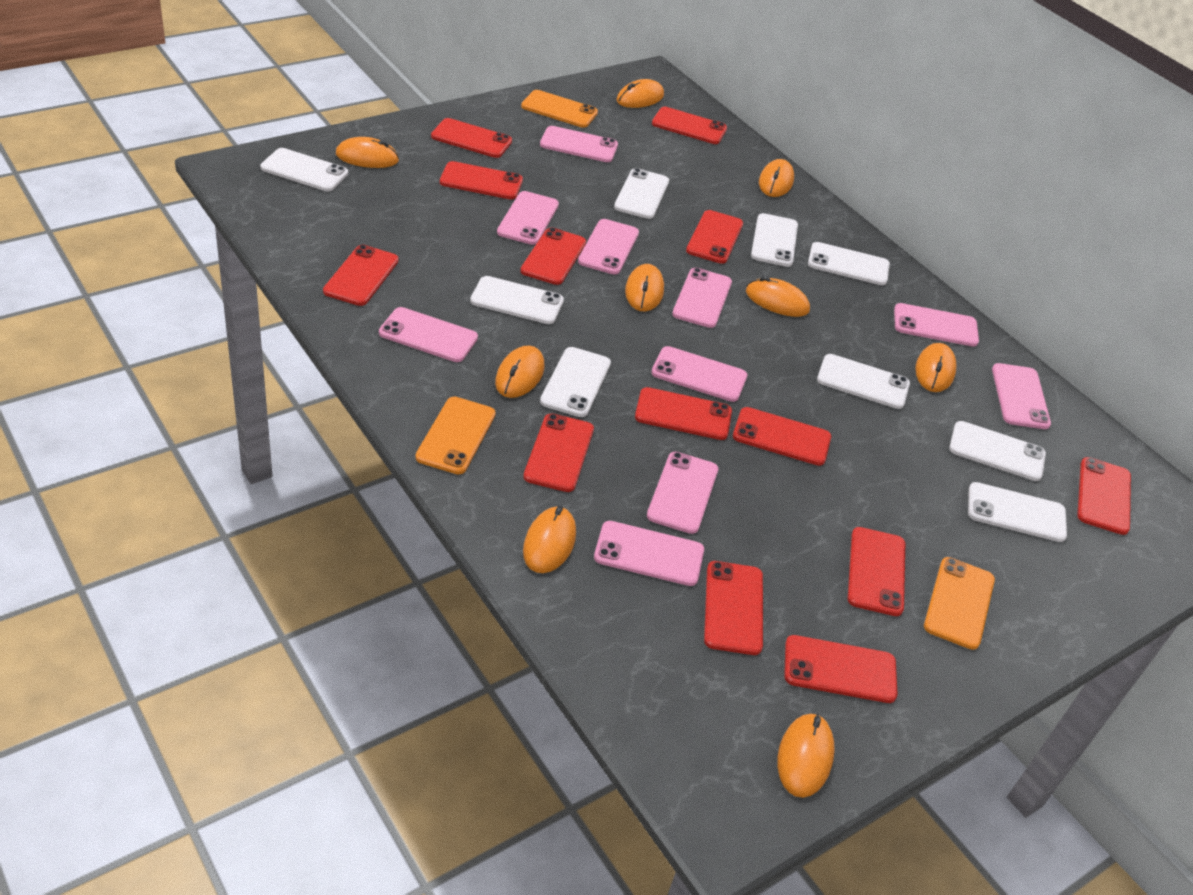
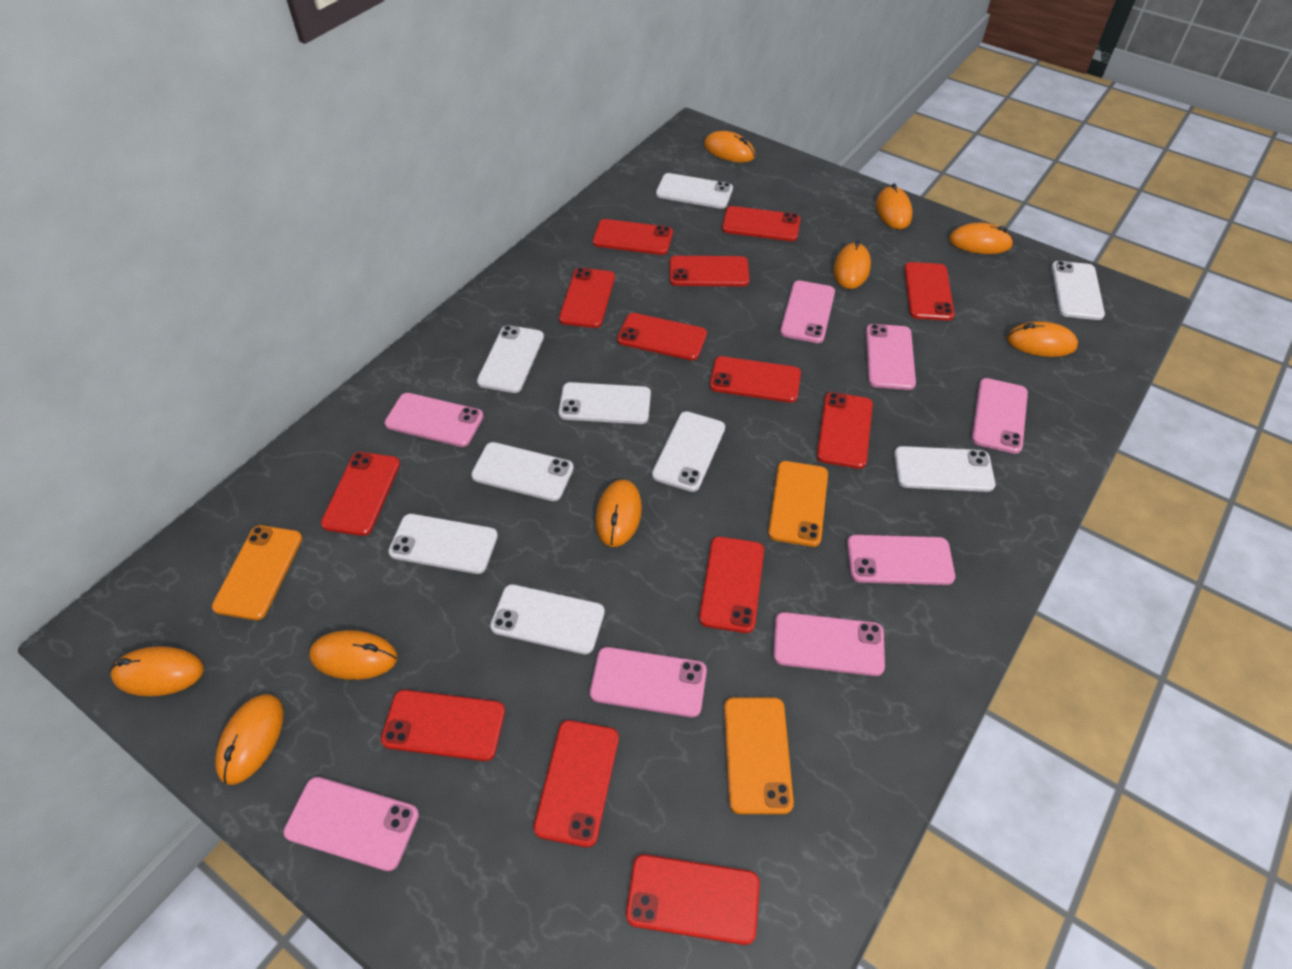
pink phone: [379,307,478,362] [497,191,559,245] [540,126,618,162] [578,219,639,275] [594,521,704,586] [647,452,718,534] [651,346,747,402] [672,268,732,328] [894,303,979,347] [992,363,1051,429] = 10 -> [283,777,419,871] [385,393,484,447] [590,647,707,717] [773,612,885,676] [780,280,835,343] [847,535,955,585] [866,324,916,390] [972,378,1028,454] = 8

